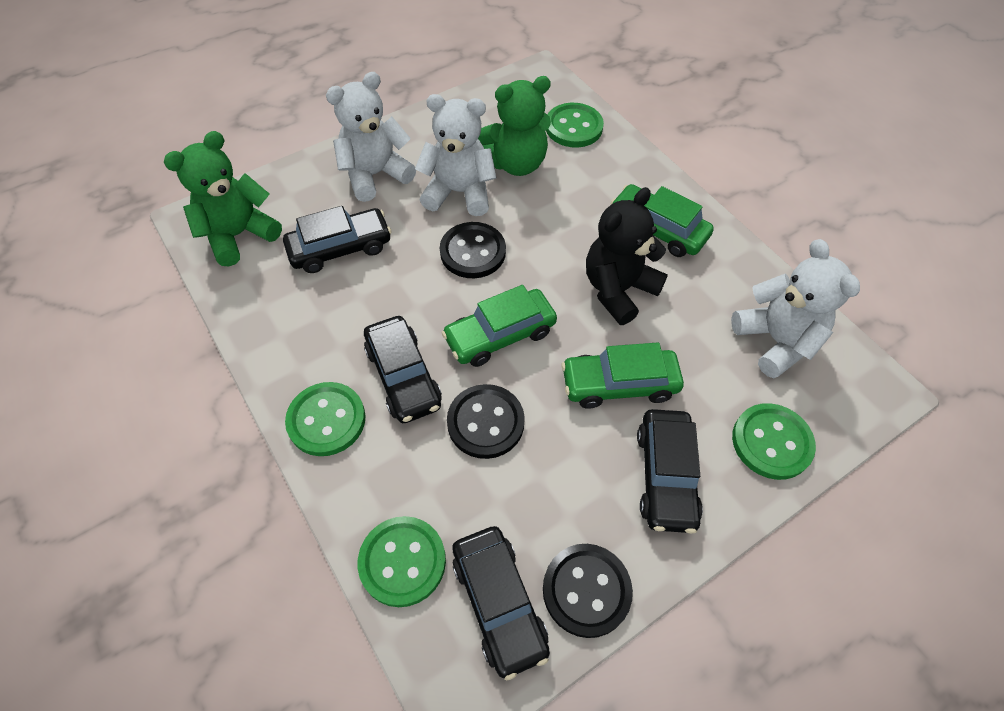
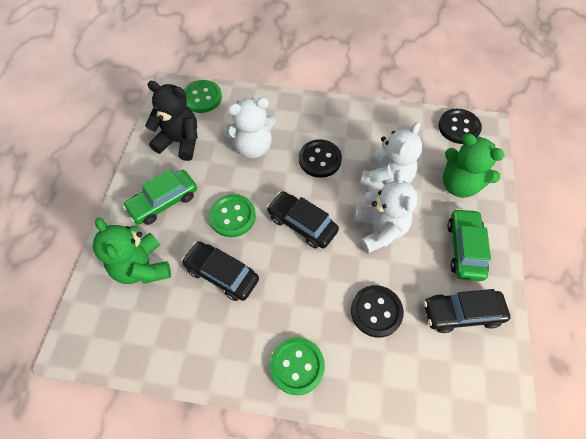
black car: [283,206,392,273] [364,316,442,423] [452,526,550,680] [637,409,703,534] = 4 -> [181,241,259,301] [267,191,339,249] [424,289,510,333] = 3
green button: [285,382,365,456] [358,516,446,607] [546,103,604,147] [732,403,816,480] = 4 -> [184,80,222,113] [209,194,256,237] [270,337,325,395] = 3
green car: [442,285,557,367] [561,342,684,409] [610,184,714,257] = 3 -> [123,169,197,225] [447,208,491,281] = 2

